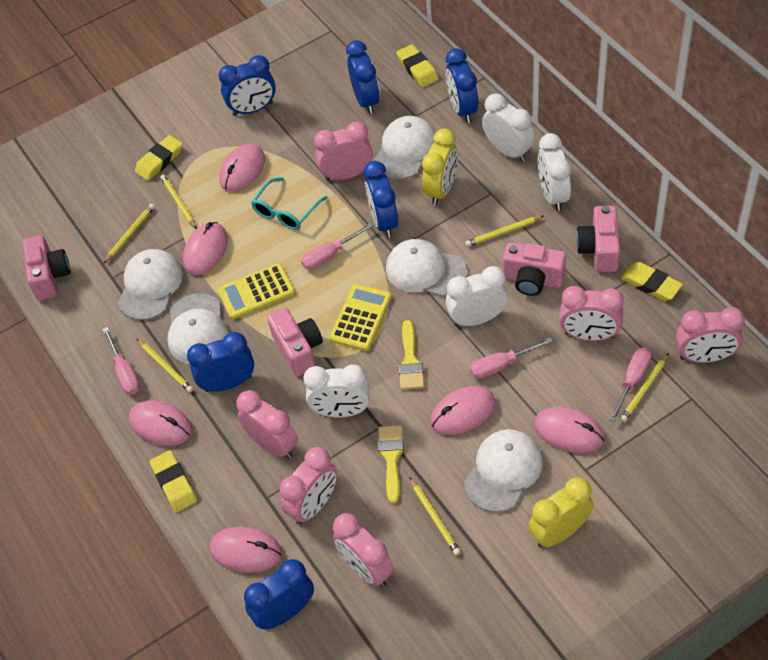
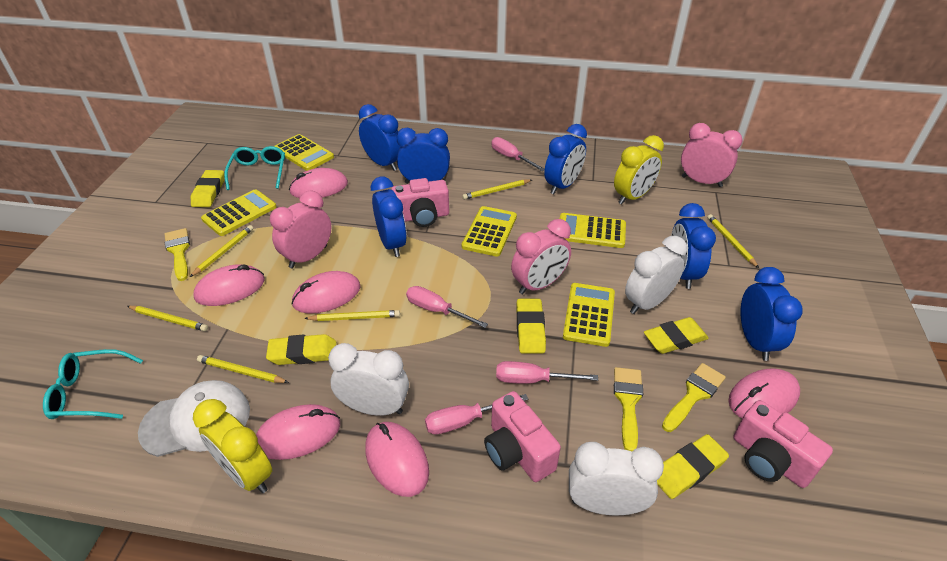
pink camera: [23,235,70,301] [267,308,323,376] [503,243,566,296] [576,206,620,272] = 4 -> [391,178,449,227] [484,391,561,482] [733,400,833,488] = 3
pink clock: [236,390,298,459] [280,447,337,525] [314,122,372,181] [333,513,394,587] [559,286,624,341] [676,307,745,363] = 6 -> [270,190,331,269] [511,219,571,294] [681,123,743,187] = 3
turquoise glasses: [251,177,328,230] = 1 -> [43,349,143,419] [224,146,285,190] = 2
white cap: [118,249,183,320] [167,293,228,364] [373,116,435,179] [386,239,467,297] [464,429,543,512] = 5 -> [138,380,250,457] = 1
white clock: [303,364,370,417] [446,266,508,327] [482,94,534,162] [538,133,571,211] = 4 -> [328,343,409,416] [569,442,664,515] [625,236,687,314] = 3
yellow brush: [378,425,404,504] [398,320,424,390] = 2 -> [164,228,190,281] [614,367,643,452] [662,363,726,432] = 3
yellow calculator: [217,263,295,320] [329,284,392,351] = 2 -> [201,189,277,236] [274,134,334,171] [462,206,517,257] [560,213,626,248] [563,283,615,347] = 5
yellow eraser: [135,135,183,181] [150,450,197,512] [396,44,439,87] [621,262,683,301] = 4 -> [191,170,224,207] [266,334,336,365] [516,299,546,354] [644,317,709,354] [657,434,729,499] = 5

